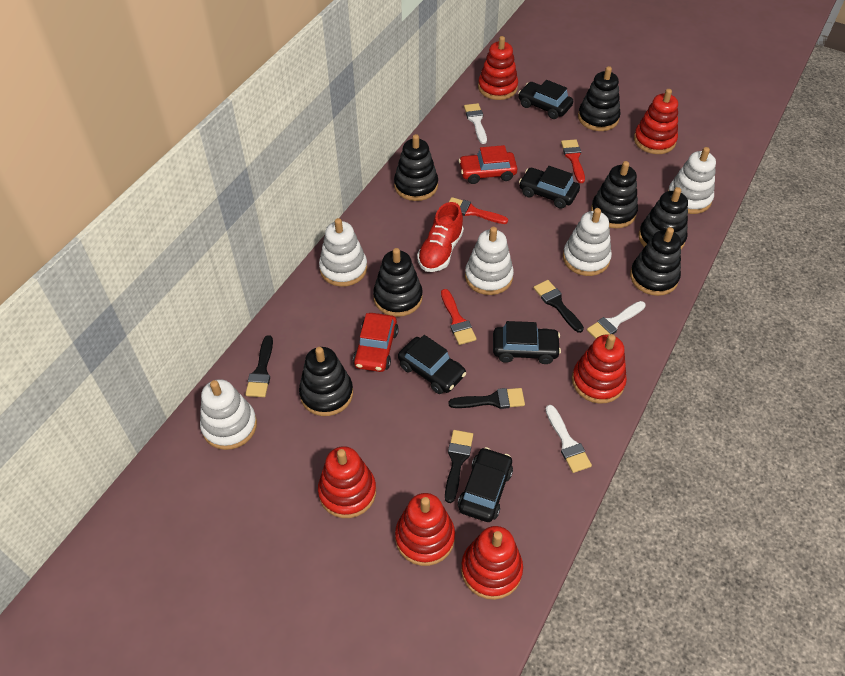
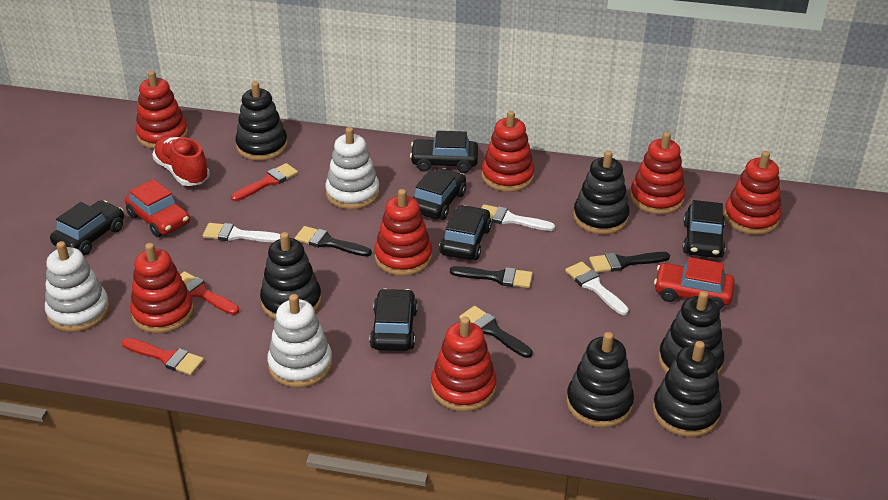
black car: [398,335,466,394] [458,447,513,522] [493,321,561,364] [518,80,573,119] [519,166,580,209] = 5 -> [50,200,124,256] [369,288,418,351] [410,131,478,173] [412,168,466,220] [439,205,492,260] [683,200,726,258] = 6
black stacking toy: [299,347,353,416] [373,248,423,317] [394,134,438,201] [578,66,620,131] [591,161,638,228] [630,227,681,296] [639,187,688,249] = 7 -> [235,81,288,161] [260,232,322,319] [566,332,634,428] [573,150,630,234] [653,341,722,437] [658,291,724,375] = 6
red stacking toy: [318,446,376,518] [395,493,455,566] [461,526,523,600] [478,36,518,100] [572,334,627,404] [634,89,678,154] = 6 -> [130,243,194,333] [135,71,188,149] [374,189,432,276] [431,317,497,412] [482,111,535,192] [630,132,685,214] [724,151,782,235] = 7
white stacking toy: [200,379,257,450] [319,218,367,287] [465,227,514,295] [563,208,612,276] [668,147,716,214] = 5 -> [45,241,110,332] [267,294,332,388] [325,127,380,210] = 3

